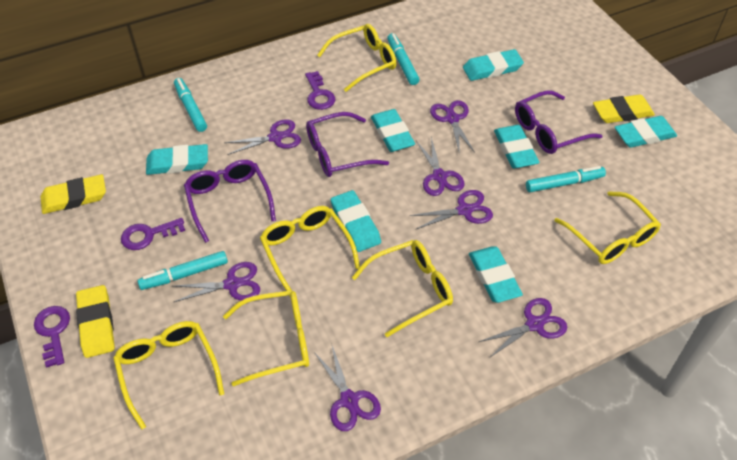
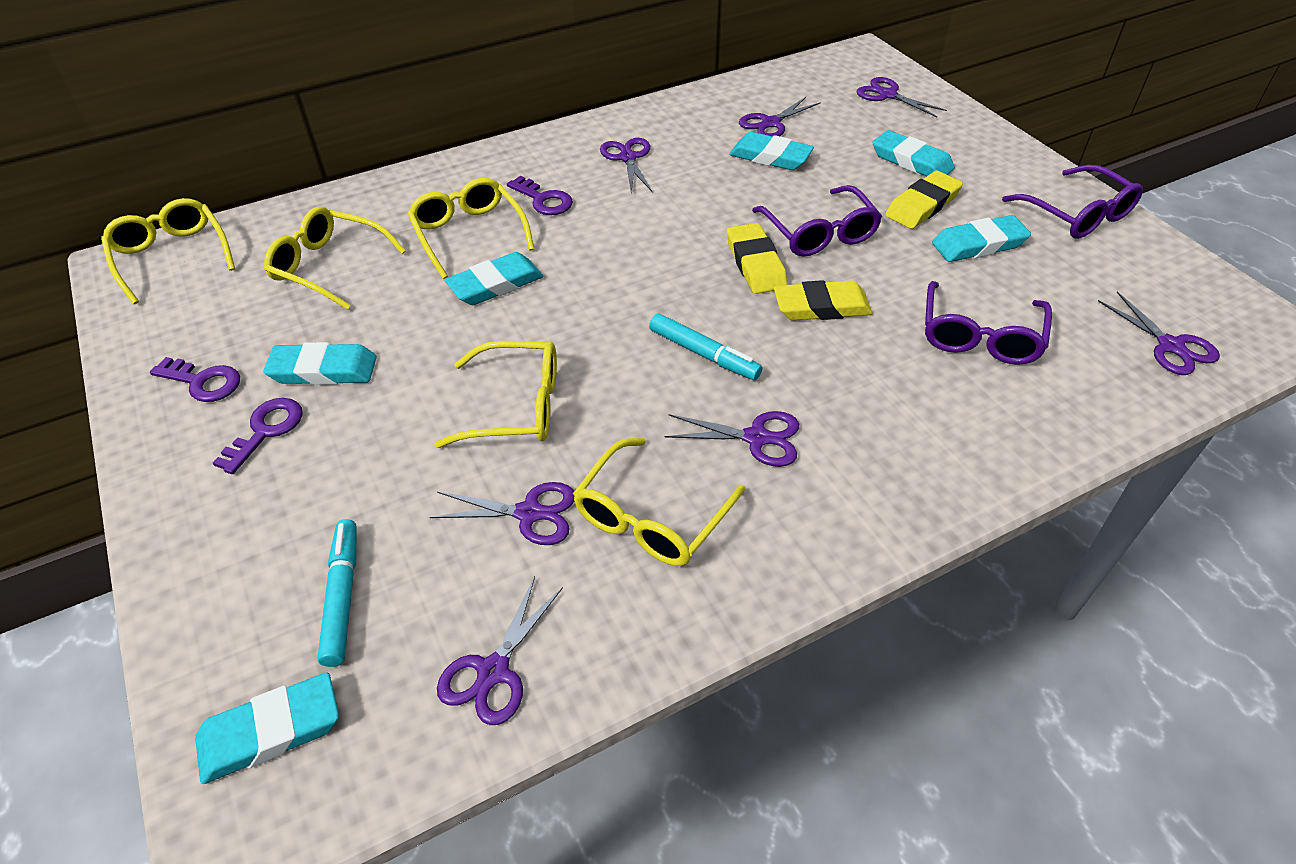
turquoise eraser: [146,144,208,175] [331,190,381,252] [371,109,415,152] [463,49,524,81] [469,246,523,303] [494,125,539,168] [615,116,677,148] = 7 -> [195,672,339,784] [263,342,377,385] [445,252,544,305] [729,132,814,170] [872,130,955,176] [932,215,1031,262] = 6
turquoise marker: [138,251,228,290] [174,78,207,132] [387,33,420,85] [526,166,606,192] = 4 -> [317,519,357,667] [649,314,762,380] = 2
yellow glasses: [113,321,224,430] [223,290,309,386] [260,206,360,296] [317,24,396,92] [352,240,453,337] [554,191,661,264] = 6 -> [101,198,235,304] [264,207,406,310] [407,178,534,279] [434,341,557,448] [573,438,745,566] = 5

